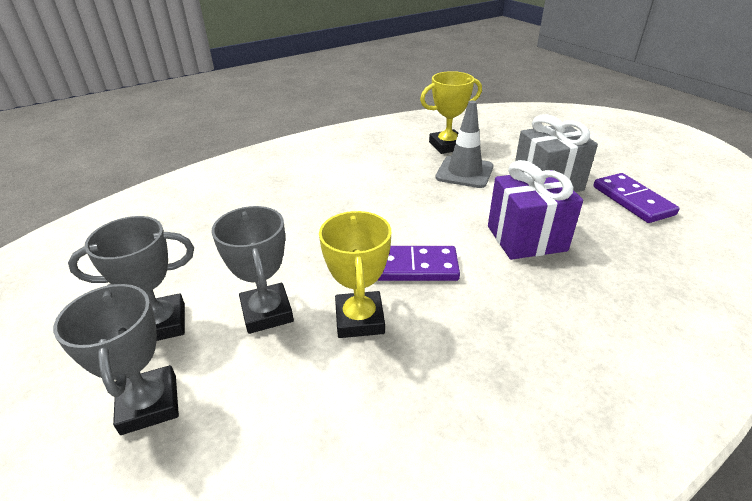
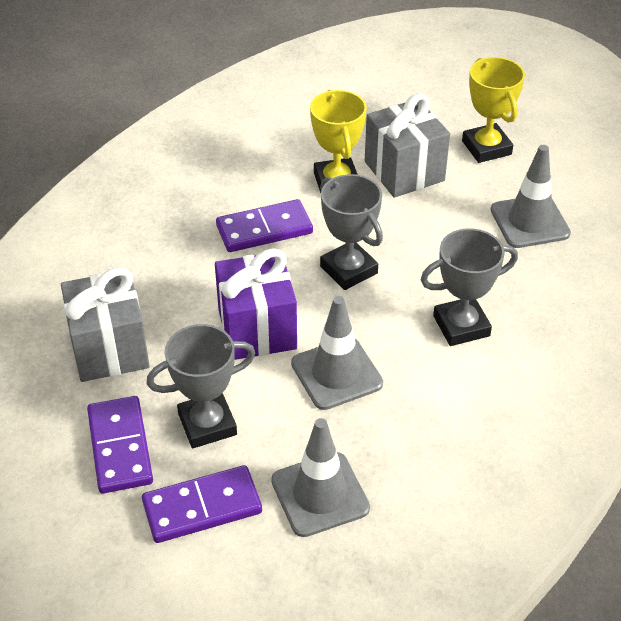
grey gift: [515,114,598,192] = 1 -> [61,267,149,382] [365,93,450,198] = 2
grey traffic cone: [436,100,493,188] = 1 -> [271,418,370,537] [291,296,383,410] [490,145,571,248] = 3
purple domino: [377,246,460,281] [593,173,680,223] = 2 -> [87,396,153,494] [142,465,262,543] [216,199,313,252] = 3

